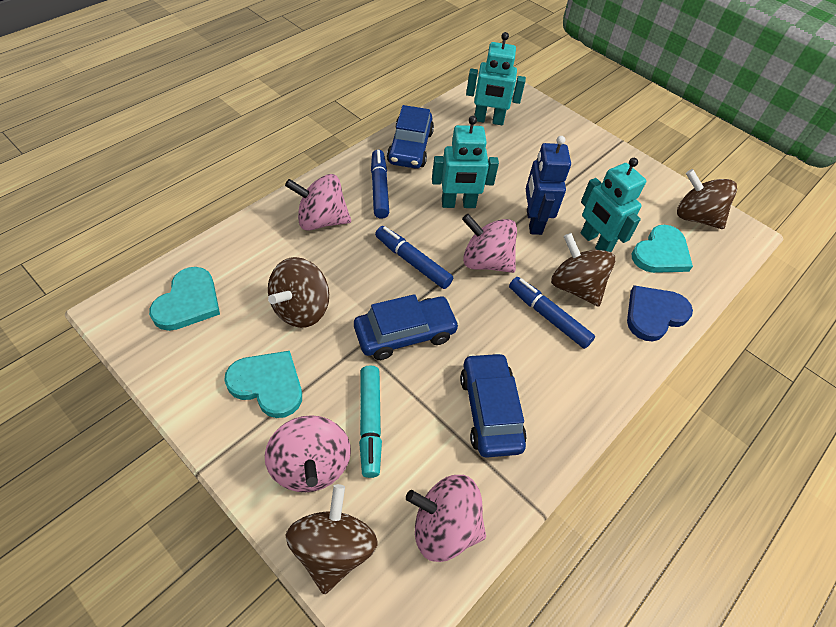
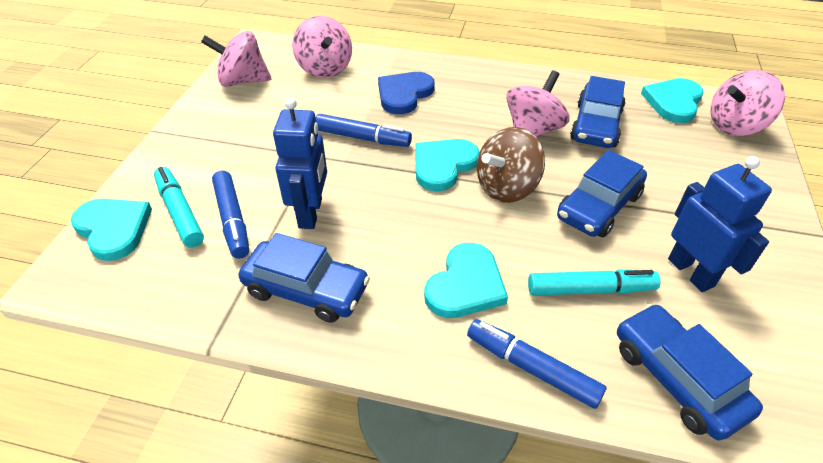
blue car: [354,294,459,360] [387,105,434,168] [460,352,527,458] = 3 -> [238,233,370,323] [557,150,647,237] [570,76,626,148] [617,304,763,441] = 4
blue robot: [526,136,571,235] = 1 -> [273,97,327,229] [668,156,772,292] = 2
brown spinning top: [268,257,329,328] [285,484,378,594] [551,233,615,307] [677,169,737,229] = 4 -> [477,127,545,203] = 1
turquoise heart: [149,267,220,331] [224,351,302,418] [632,225,693,273] = 3 -> [71,199,152,261] [415,139,480,192] [424,243,508,318] [641,78,704,123] = 4
turquoise marker: [359,366,382,478] = 1 -> [154,167,204,248] [528,269,661,296] = 2
turquoise robot: [432,116,499,208] [466,32,526,125] [581,158,646,252] = 3 -> none = 0

